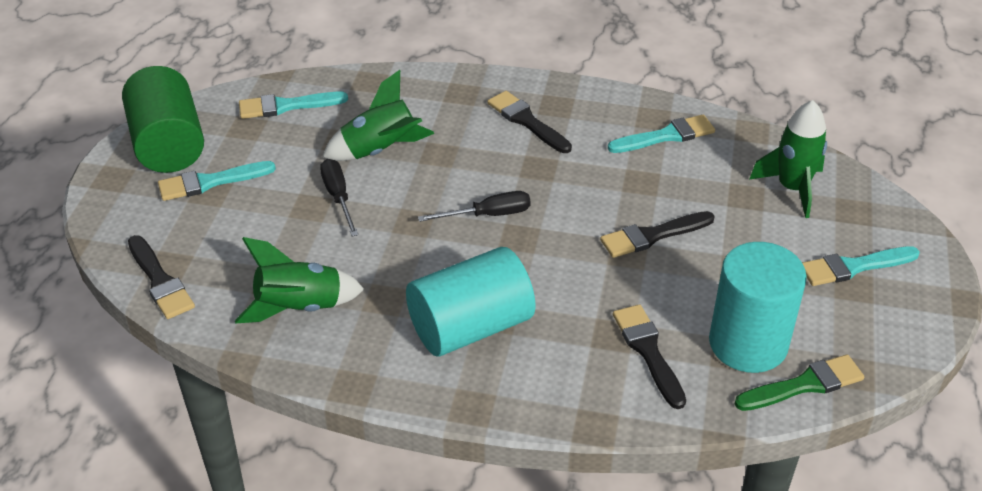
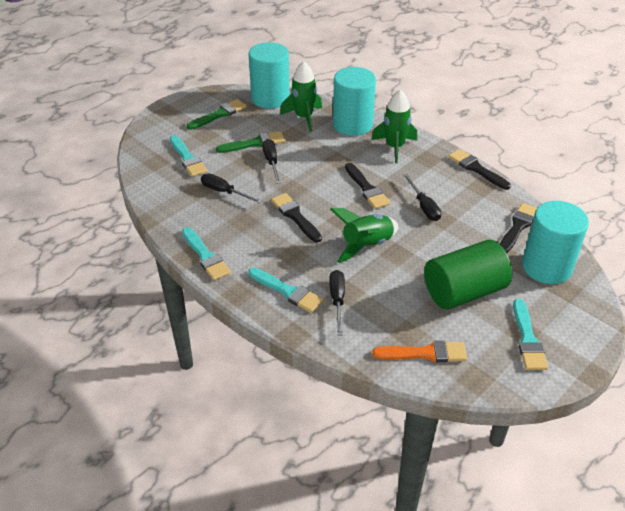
black screwdriver: [320,159,358,236] [418,191,531,222] = 2 -> [201,173,262,203] [262,139,281,184] [330,270,345,336] [404,174,441,221] = 4
green brush: [735,354,864,411] = 1 -> [187,99,247,130] [216,131,286,153] = 2
orange brush: none = 0 -> [372,341,467,362] = 1
turquoise cylinder: [406,247,536,357] [709,242,807,373] = 2 -> [248,42,290,109] [333,67,376,136] [522,201,589,284] = 3

